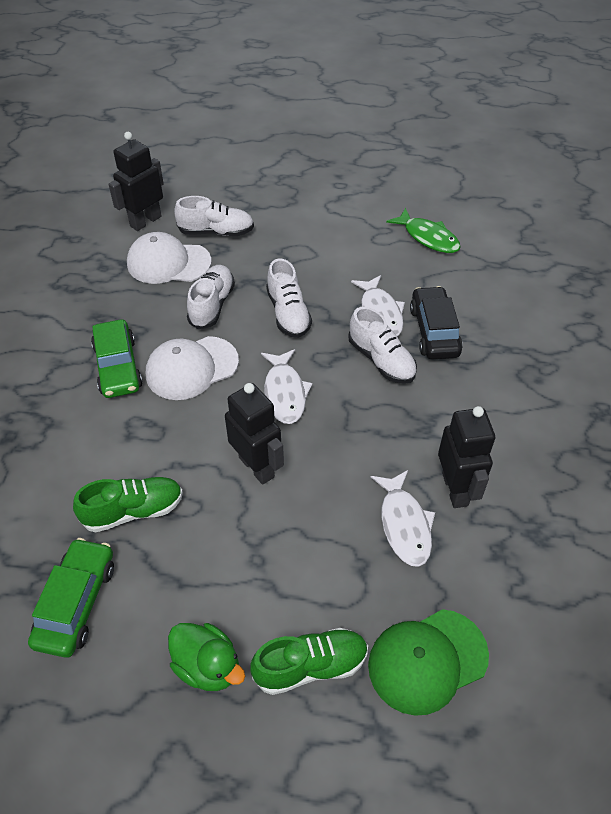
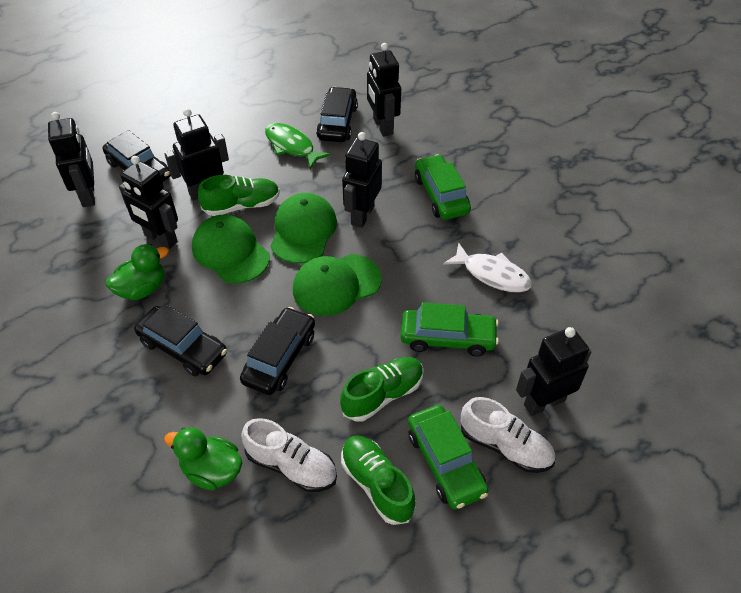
black car: [410,286,463,359] = 1 -> [103,130,171,182] [134,304,227,377] [240,307,315,395] [316,87,358,142] = 4
black robot: [108,132,164,231] [225,383,284,485] [438,406,495,508] = 3 -> [48,112,95,207] [119,156,178,249] [165,108,229,201] [342,132,382,228] [367,43,401,137] [516,327,591,416] = 6
green cap: [368,609,489,716] = 1 -> [192,215,270,284] [270,193,337,264] [293,254,382,316] = 3
green car: [28,538,114,658] [91,319,143,398] = 2 -> [401,302,499,357] [408,405,489,509] [415,154,471,220] = 3
green duck: [168,623,245,691] = 1 -> [106,244,169,300] [164,427,242,490] = 2
green shoe: [73,477,183,532] [250,628,368,695] = 2 -> [198,175,280,216] [340,357,424,422] [341,435,416,525] = 3
white cap: [127,232,212,284] [146,336,239,400] = 2 -> none = 0
white fish: [261,349,313,424] [351,275,405,336] [371,470,435,567] = 3 -> [443,242,532,293] = 1
white shoe: [174,196,254,236] [187,265,235,329] [266,258,312,338] [348,307,417,384] = 4 -> [241,418,337,492] [461,397,555,473] = 2

